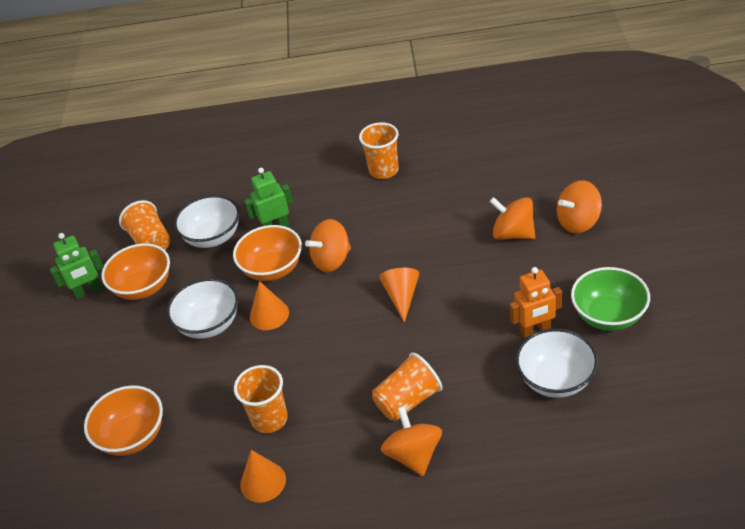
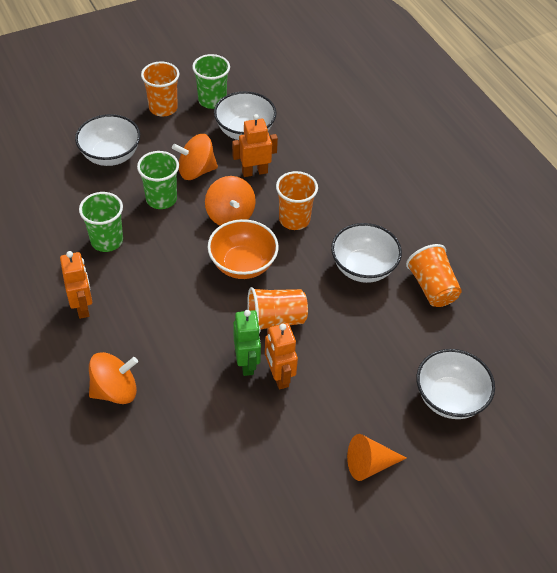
green bowl: [571,267,650,331] = 1 -> none = 0
green cup: none = 0 -> [79,192,123,252] [137,151,179,209] [192,54,230,109] = 3
green robot: [50,233,103,299] [244,168,293,227] = 2 -> [233,310,261,376] = 1
orange bowl: [84,386,163,456] [101,243,170,300] [233,225,302,281] = 3 -> [208,219,279,279] = 1
orange cone: [240,450,286,503] [250,281,289,330] [379,268,419,323] = 3 -> [347,434,407,481] = 1
orange robot: [510,267,562,338] = 1 -> [60,251,92,319] [232,114,278,177] [265,323,298,389] = 3
orange spinning top: [305,219,351,272] [381,406,442,476] [489,197,535,240] [557,180,602,234] = 4 -> [89,352,138,404] [172,134,218,180] [205,176,256,226] = 3
white bowl: [167,278,238,339] [174,195,240,248] [516,328,598,398] = 3 -> [75,114,140,166] [214,91,277,140] [331,223,402,283] [416,349,495,419] = 4

